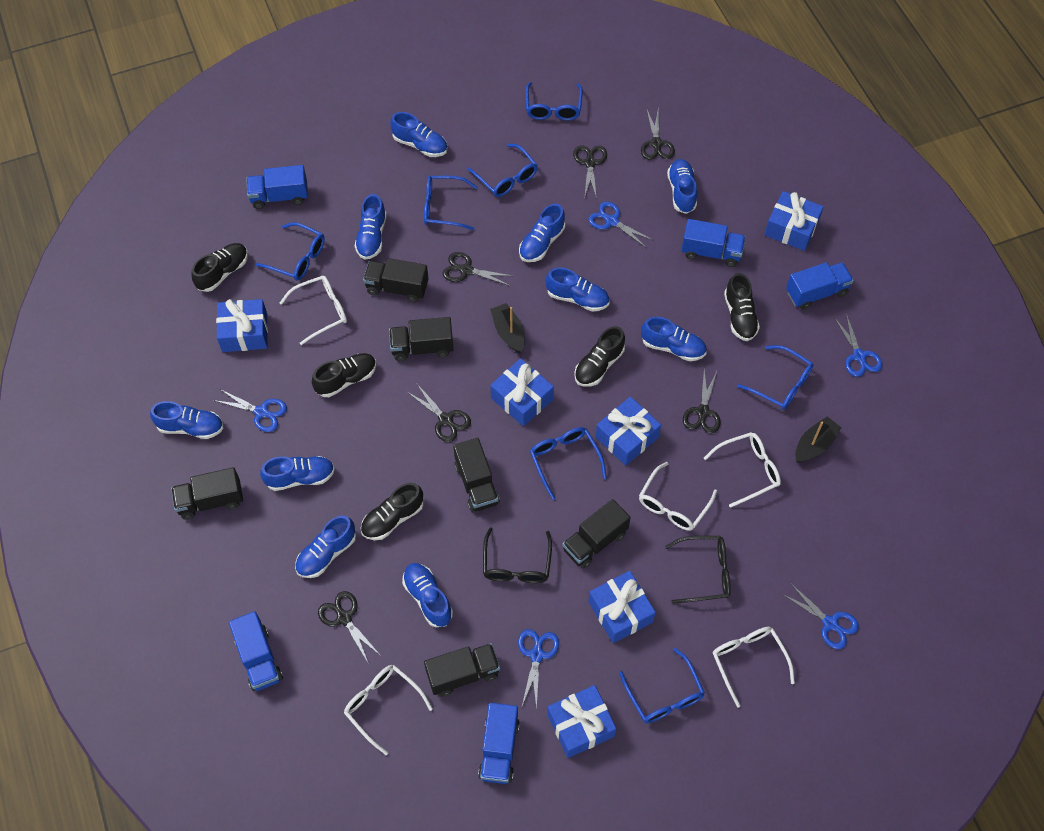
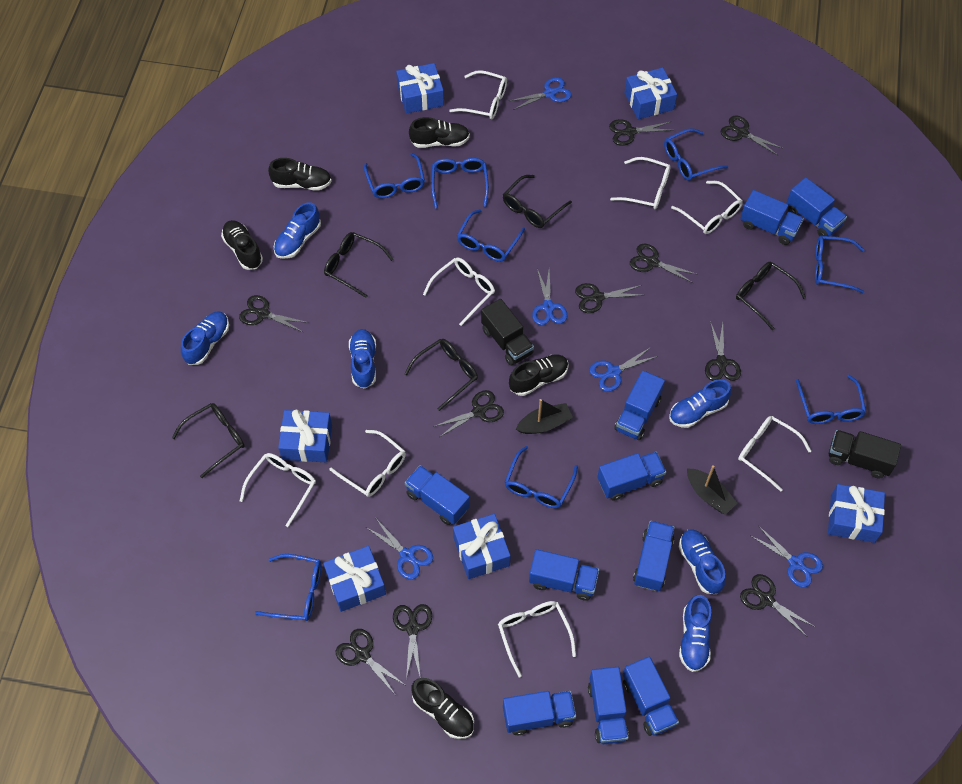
black glasses: [483,528,552,583] [665,536,731,604] = 2 -> [172,403,245,478] [324,232,393,298] [404,339,478,411] [503,175,572,228] [736,262,806,330] = 5
black scissors: [318,591,381,664] [407,384,471,442] [443,252,512,286] [573,145,607,199] [641,108,675,160] [683,370,721,433] = 6 -> [239,295,309,332] [336,629,405,694] [393,604,432,679] [433,390,504,437] [575,283,642,313] [609,119,673,146] [630,244,698,283] [705,321,741,381] [721,115,784,155] [740,574,815,636] = 10
black truck: [171,467,243,520] [363,258,428,302] [389,317,454,361] [424,643,500,697] [453,438,500,512] [562,499,631,569] = 6 -> [481,299,534,366] [829,430,901,478] = 2
blue glasses: [255,222,325,281] [424,176,477,230] [467,144,538,197] [526,82,583,121] [530,427,607,500] [619,648,705,723] [737,345,814,410] = 7 -> [255,554,322,621] [364,153,425,198] [431,158,489,208] [457,209,525,262] [504,446,578,508] [664,129,728,181] [796,375,866,424] [815,236,864,293] = 8
blue shoe: [150,401,224,439] [260,456,335,491] [295,516,356,578] [354,194,387,260] [390,112,448,157] [402,563,453,627] [519,204,565,262] [546,268,609,311] [641,317,707,361] [667,159,697,214] = 10 -> [181,311,229,365] [274,202,321,259] [349,329,376,389] [669,379,732,428] [679,529,726,594] [679,595,712,672] = 6
blue truck: [229,611,283,691] [246,165,308,209] [478,703,520,784] [681,219,746,267] [786,262,854,310] = 5 -> [405,465,470,525] [503,691,576,735] [529,549,599,601] [588,667,629,744] [597,452,666,501] [614,371,665,440] [623,657,679,736] [633,520,675,591] [740,190,804,245] [787,177,847,236] = 10
white glasses: [280,276,347,345] [344,665,433,755] [639,462,717,531] [704,432,781,508] [713,627,795,708] = 5 -> [240,453,316,527] [330,430,406,497] [423,257,495,326] [449,70,507,119] [498,601,576,677] [610,157,671,209] [671,181,743,234] [738,416,811,492] = 8

